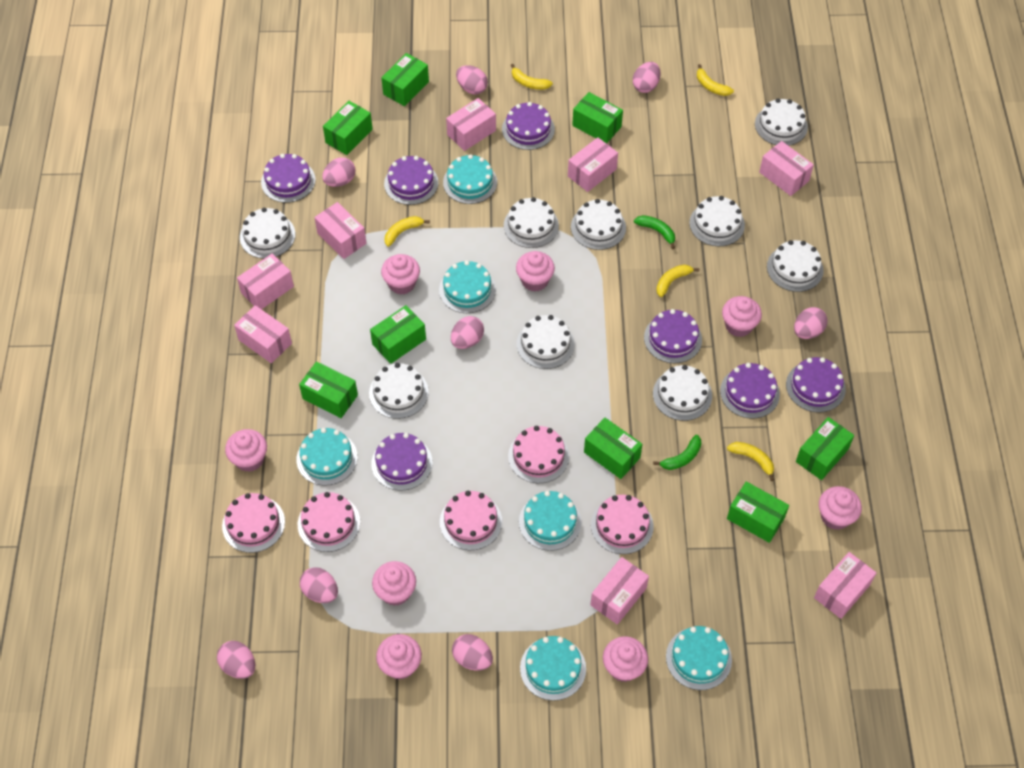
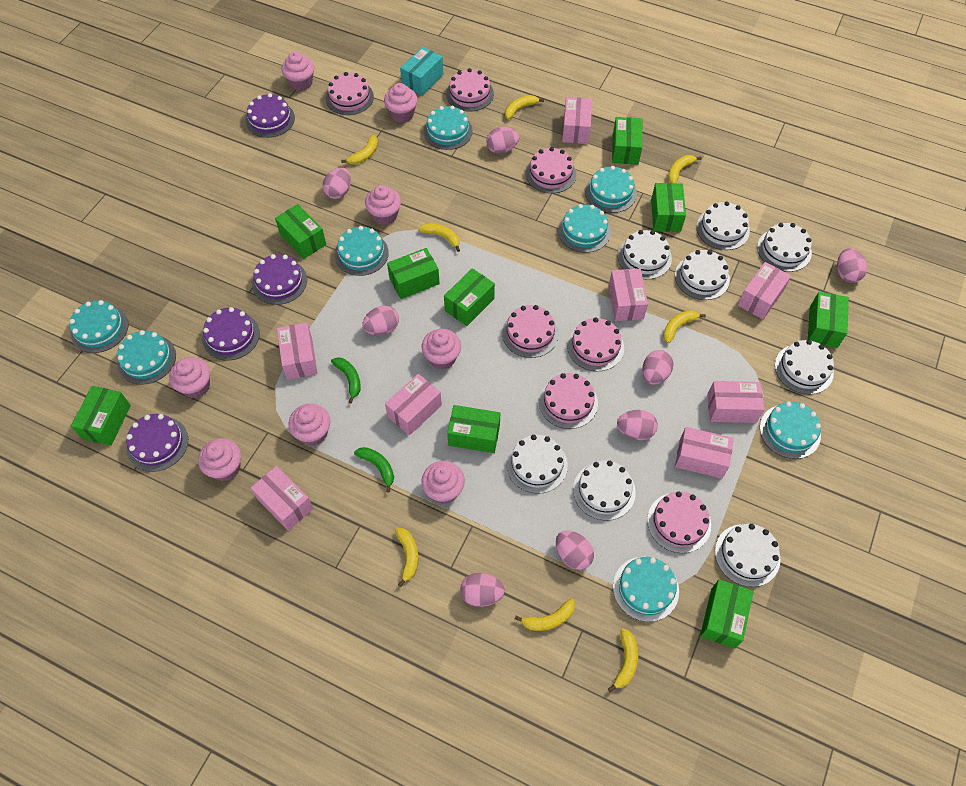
green box: [299,361,358,418] [323,101,373,155] [370,305,426,364] [381,53,429,106] [572,92,623,143] [584,418,642,479] [727,481,789,543] [796,417,854,480] = 8 -> [71,386,131,446] [275,204,326,259] [387,248,440,299] [444,268,495,326] [447,405,500,453] [612,117,642,165] [651,183,686,232] [700,579,754,649] [808,292,849,348] = 9
pink cake: [222,493,285,553] [298,492,360,552] [440,491,502,550] [508,426,569,483] [591,495,654,554] = 5 -> [326,72,374,115] [446,68,494,112] [502,305,559,358] [526,147,576,193] [539,373,598,429] [567,318,624,371] [647,491,711,553] = 7
purple cake: [261,154,316,203] [371,433,433,491] [384,156,438,205] [502,102,555,150] [644,309,702,363] [720,363,780,419] [786,357,846,413] = 7 -> [126,414,188,472] [202,307,260,361] [246,93,295,138] [252,254,307,305] = 4
turquoise box: none = 0 -> [400,47,443,96] = 1
turquoise cake: [296,428,358,486] [439,261,496,313] [443,154,497,204] [519,491,581,551] [520,636,586,701] [666,626,732,690] = 6 -> [69,300,128,353] [117,330,176,385] [335,226,389,276] [423,106,473,150] [558,204,611,253] [585,166,637,213] [613,557,679,622] [760,402,821,459] = 8
white cake: [240,208,295,259] [369,363,429,419] [504,197,559,248] [517,315,575,369] [571,199,626,250] [653,365,712,421] [689,196,745,247] [755,98,808,146] [767,240,824,292] = 9 -> [506,435,568,494] [573,460,636,521] [618,230,672,279] [675,250,730,300] [696,201,750,250] [715,524,781,587] [757,223,812,272] [775,340,834,395] = 8
yellow banana: [385,216,430,247] [511,64,553,90] [656,265,699,297] [697,64,734,96] [727,442,774,481] = 5 -> [341,135,378,164] [395,528,418,587] [418,223,460,252] [505,95,544,119] [515,599,575,631] [608,629,638,692] [663,310,706,343] [668,155,702,183] = 8

